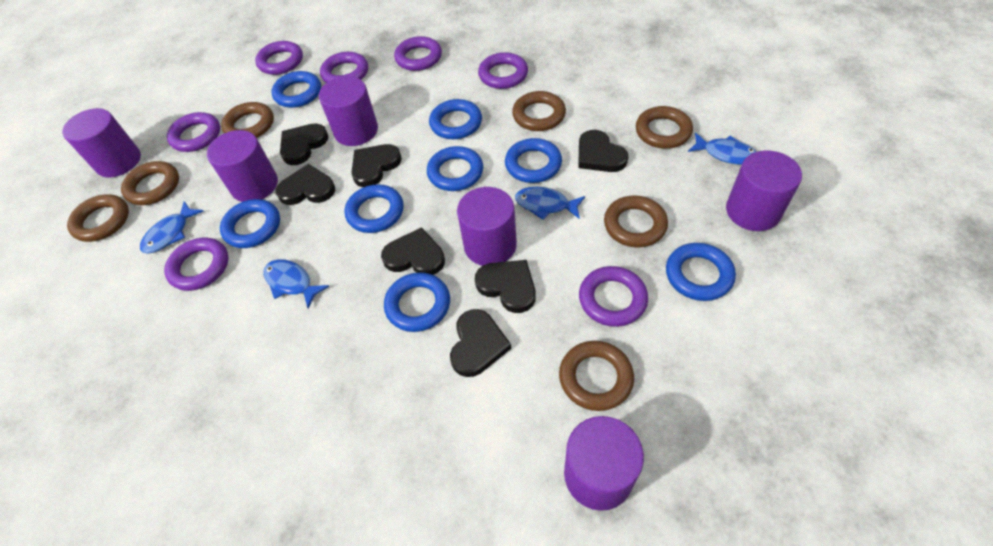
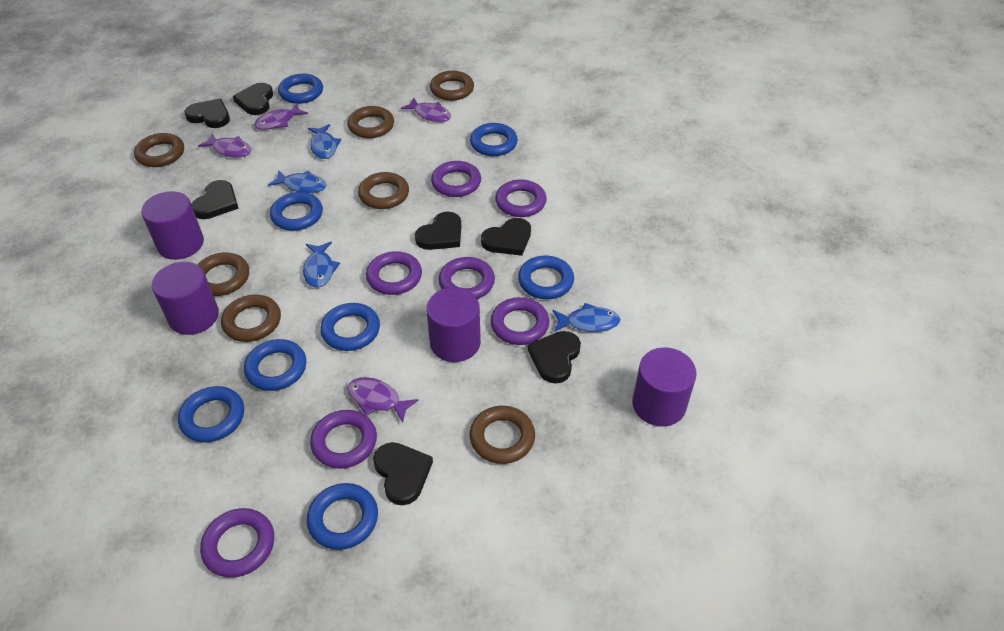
purple cylinder: [62,108,141,177] [207,130,278,202] [319,76,378,146] [457,187,517,266] [564,416,644,511] [726,151,802,231] = 6 -> [141,191,204,260] [152,262,219,335] [426,287,481,362] [632,347,697,427] = 4
purple fish: none = 0 -> [198,134,251,158] [254,103,308,130] [347,377,419,423] [401,98,451,122] = 4

